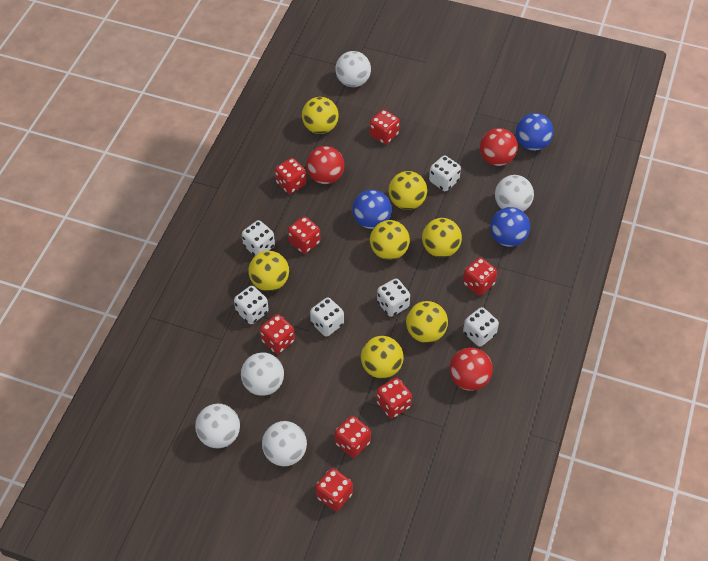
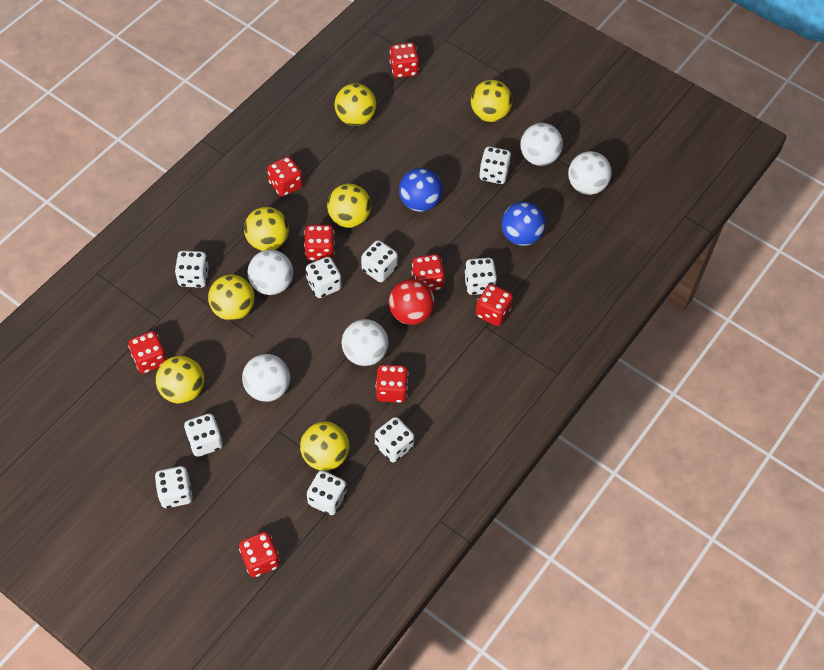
blue ball: [352,190,392,229] [490,207,530,247] [516,113,553,151] = 3 -> [399,168,442,212] [501,201,546,246] = 2
red ball: [306,146,344,184] [449,348,493,391] [480,128,518,166] = 3 -> [389,279,435,325] = 1
white dice: [234,286,269,324] [242,220,275,256] [310,297,344,337] [377,279,410,317] [429,156,461,191] [463,307,499,347] = 6 -> [155,466,193,508] [175,251,209,288] [184,414,223,457] [306,257,342,298] [307,470,347,515] [361,240,398,282] [375,417,414,462] [464,258,497,295] [479,147,511,184] = 9

